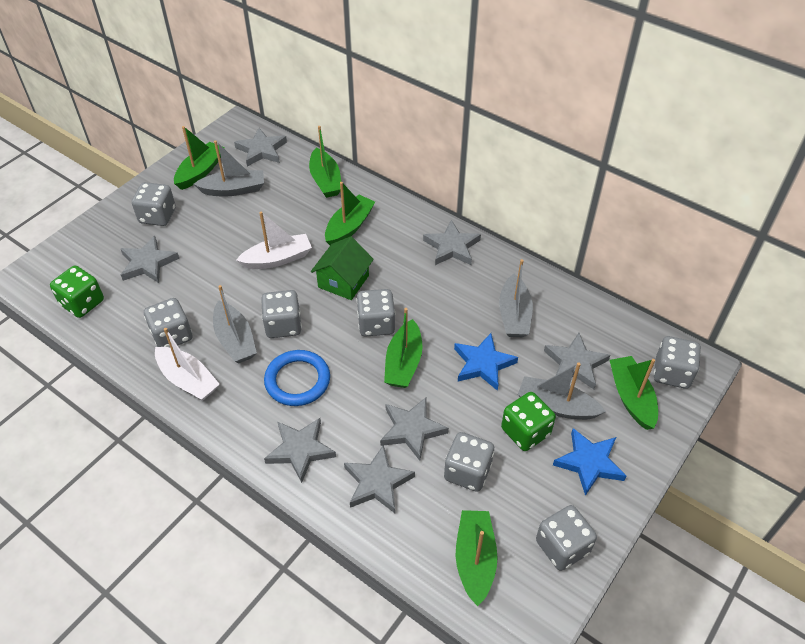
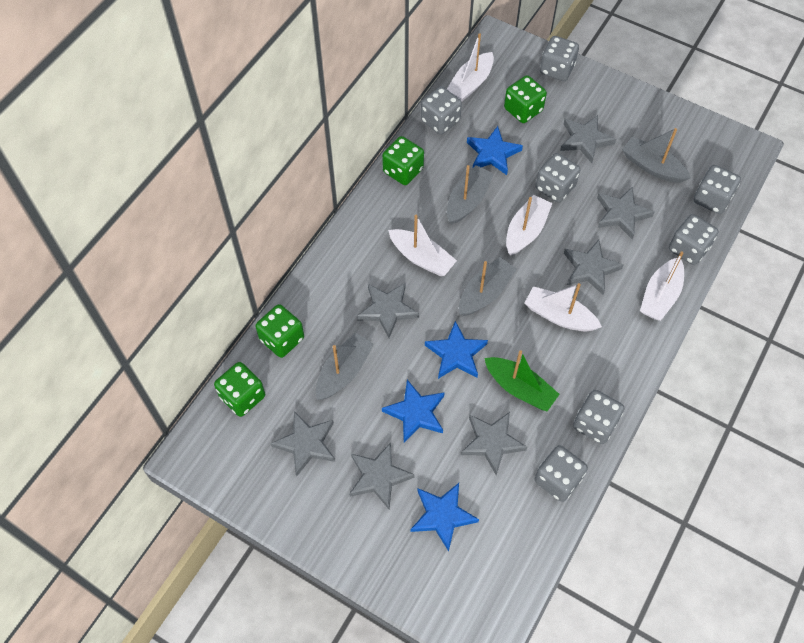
blue ring: [264,350,330,406] = 1 -> none = 0
blue star: [454,333,518,391] [553,428,626,496] = 2 -> [382,380,445,443] [411,483,479,551] [425,321,488,379] [467,126,523,175] = 4
green boat: [174,126,225,190] [309,126,341,198] [325,182,375,245] [384,308,423,388] [456,510,498,606] [610,356,658,430] = 6 -> [484,350,560,411] = 1
green dice: [50,266,104,318] [501,392,556,451] = 2 -> [214,362,265,417] [255,304,304,358] [382,136,424,185] [504,75,547,123] = 4
green house: [311,236,374,300] = 1 -> none = 0
white boat: [155,328,220,401] [236,212,312,269] = 2 -> [388,215,457,276] [447,33,494,101] [506,195,552,255] [524,283,602,332] [640,251,684,321] = 5

